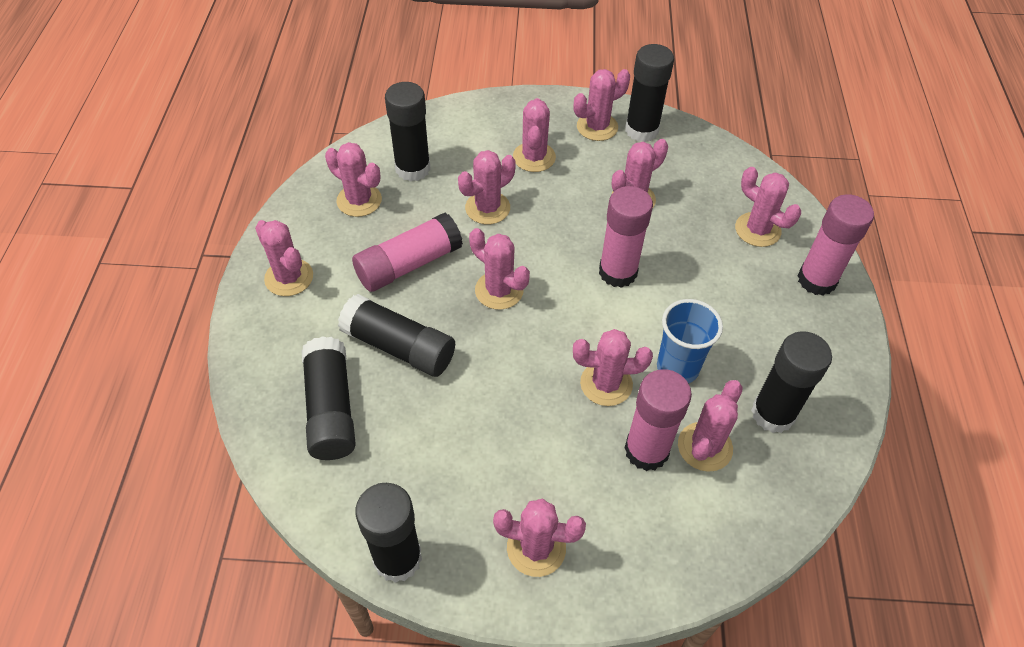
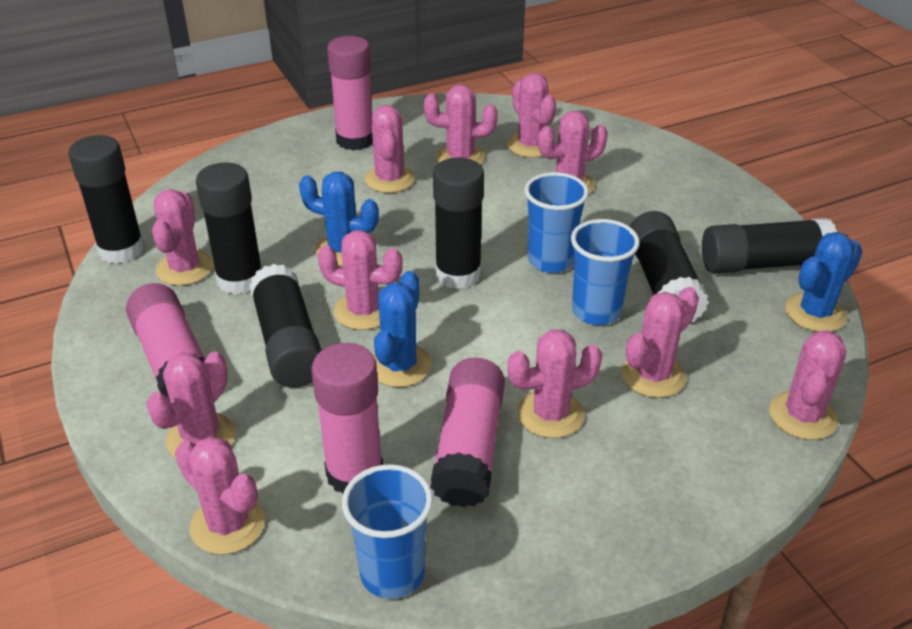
blue cactus: none = 0 -> [299,172,379,266] [373,271,432,387] [786,232,863,332] = 3
blue cup: [657,299,723,384] = 1 -> [342,464,433,599] [524,172,589,273] [571,219,640,325] = 3

